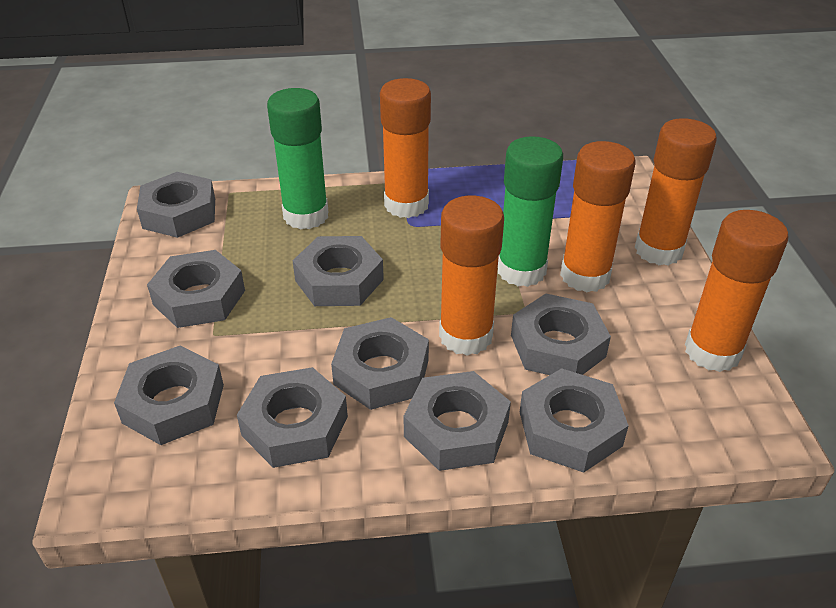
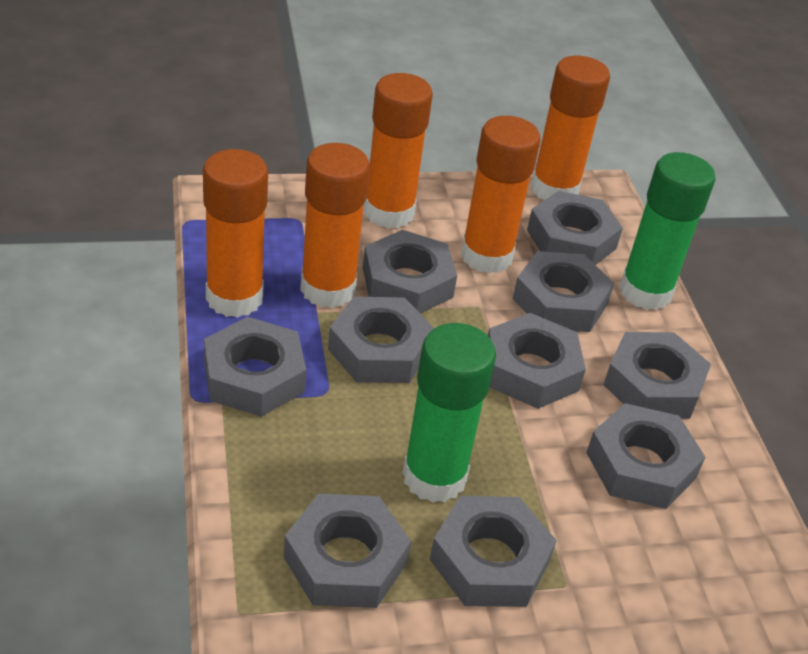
grey nut: [114,346,224,445] [137,172,215,238] [147,250,245,328] [237,367,348,468] [292,236,384,306] [331,317,429,410] [403,371,511,471] [511,294,611,375] [520,368,629,473] = 9 -> [204,317,306,417] [284,493,411,608] [328,296,435,383] [363,230,457,314] [430,496,557,607] [488,313,586,409] [513,251,614,332] [527,191,623,265] [586,403,705,509] [603,332,711,419] = 10

